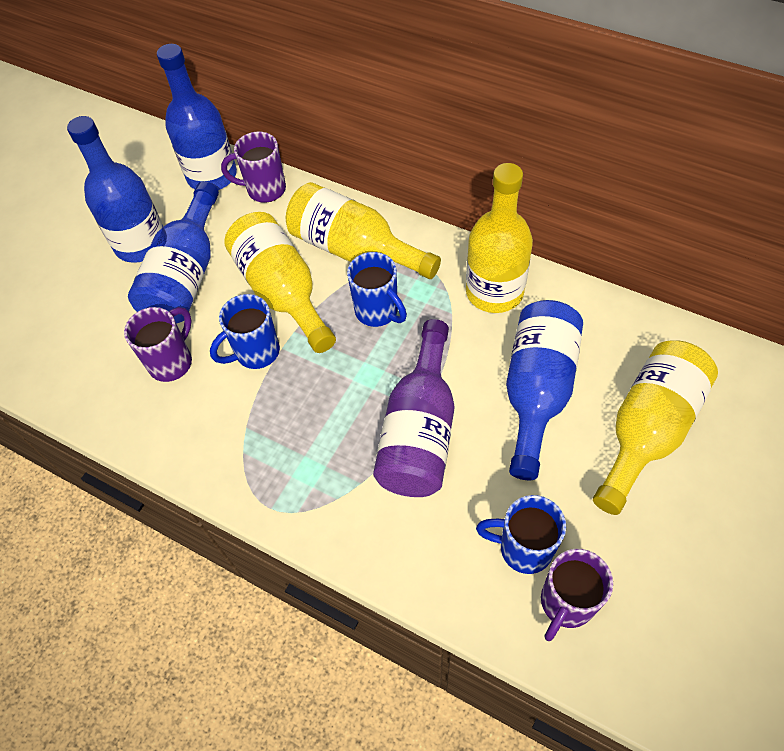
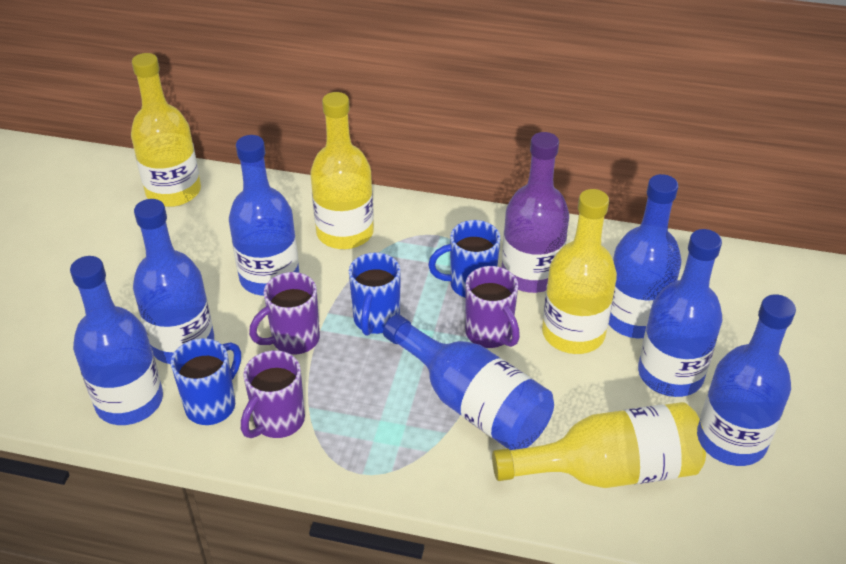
blue bottle: [67,116,163,263] [128,181,219,323] [157,44,237,190] [506,300,583,480] = 4 -> [70,256,163,425] [133,199,214,364] [229,135,300,296] [383,314,554,450] [609,174,682,338] [638,229,722,397] [700,294,796,466] = 7

